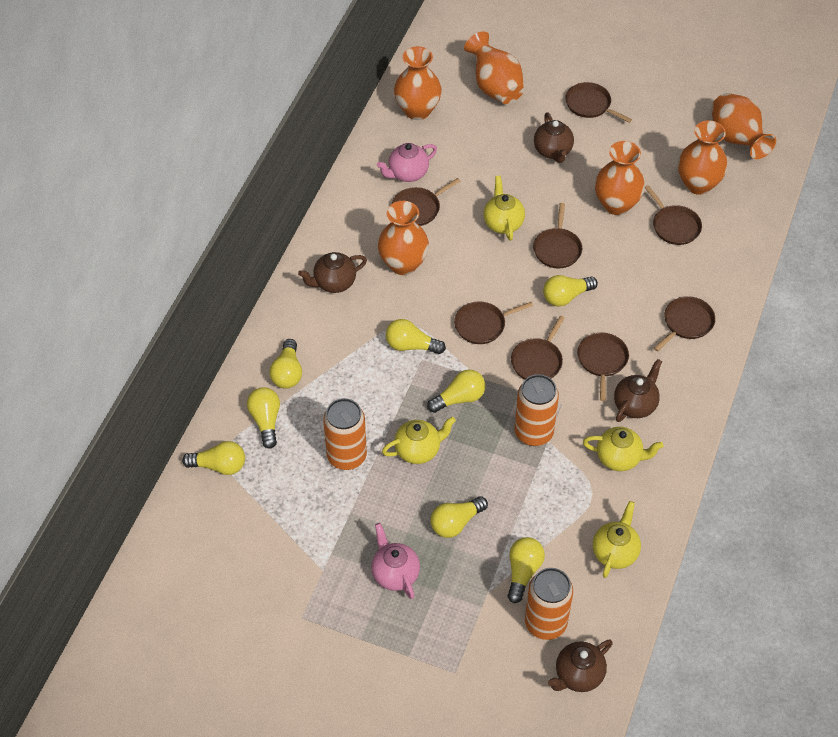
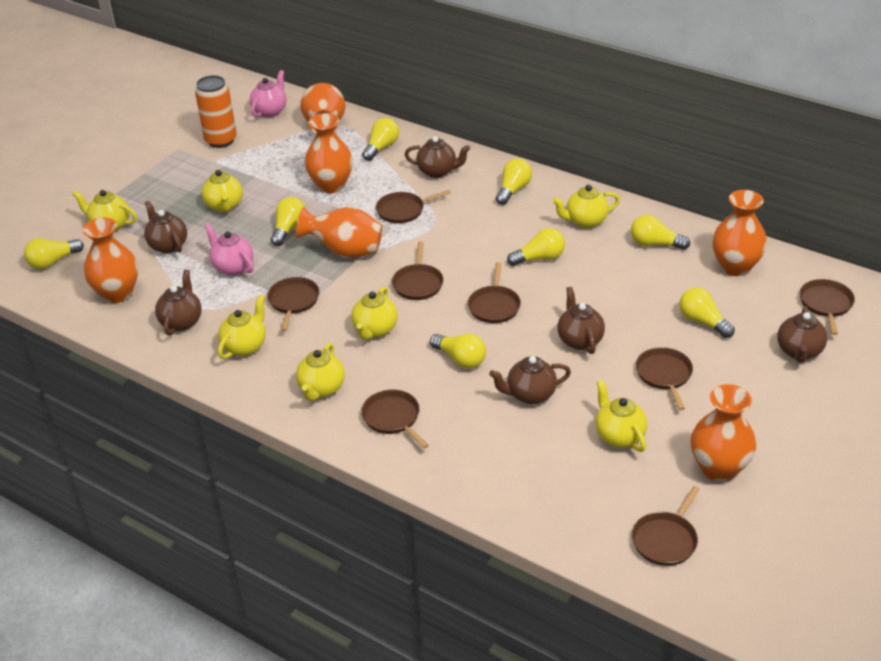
brown teapot: [298,252,367,293] [534,112,574,163] [548,639,613,692] [614,359,662,422] = 4 -> [144,201,187,253] [155,270,202,336] [405,136,471,178] [489,356,571,404] [557,287,605,354] [777,306,827,363] = 6
orange can: [323,398,367,470] [514,374,559,446] [525,568,573,640] = 3 -> [195,75,237,148] = 1
yellow teapot: [382,417,456,464] [483,176,525,241] [583,427,663,471] [593,501,641,578] = 4 -> [73,190,137,232] [202,168,243,212] [218,295,266,359] [296,343,345,401] [351,286,397,340] [552,185,620,228] [596,380,647,452] = 7

